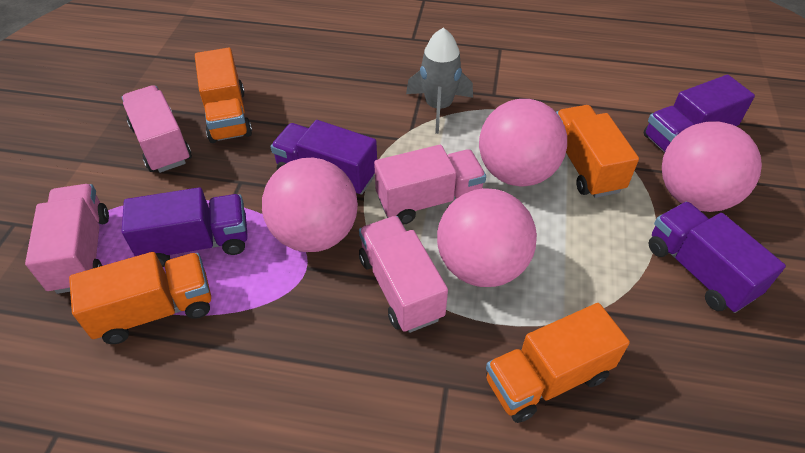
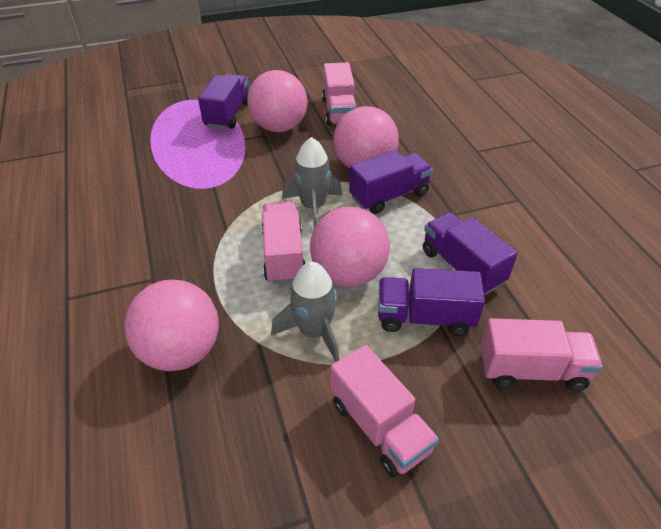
grey rocket: [406,28,473,134] = 1 -> [271,262,339,362] [282,137,342,228] = 2
orange truck: [69,252,211,344] [195,48,252,143] [486,303,630,423] [556,105,639,198] = 4 -> none = 0

